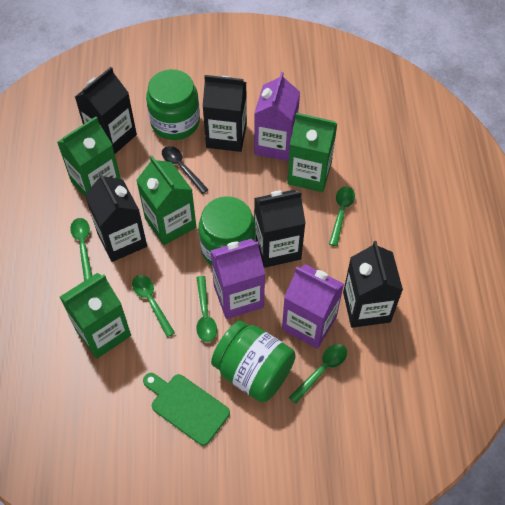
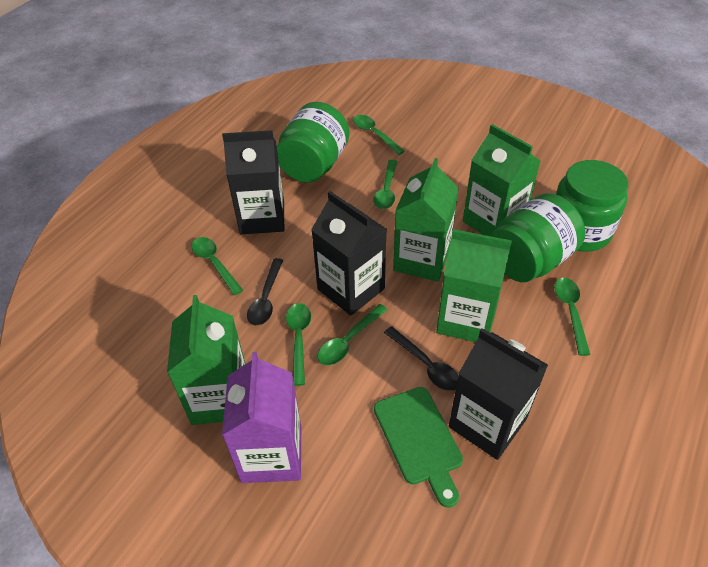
black carton: [75,67,137,154] [85,172,147,262] [203,75,247,152] [254,190,306,268] [343,241,403,328] = 5 -> [222,130,284,234] [311,191,387,316] [449,328,548,460] = 3
black spoon: [162,146,209,194] = 1 -> [247,258,283,326] [384,326,459,391] = 2
green spoon: [70,218,92,281] [132,275,175,337] [196,276,217,342] [289,344,347,404] [329,186,355,246] = 5 -> [192,237,243,295] [286,303,311,386] [317,304,387,365] [353,115,405,155] [373,160,397,209] [554,278,590,356] = 6
purple carton: [211,239,265,319] [254,72,300,161] [282,264,344,349] = 3 -> [222,352,301,483] = 1

